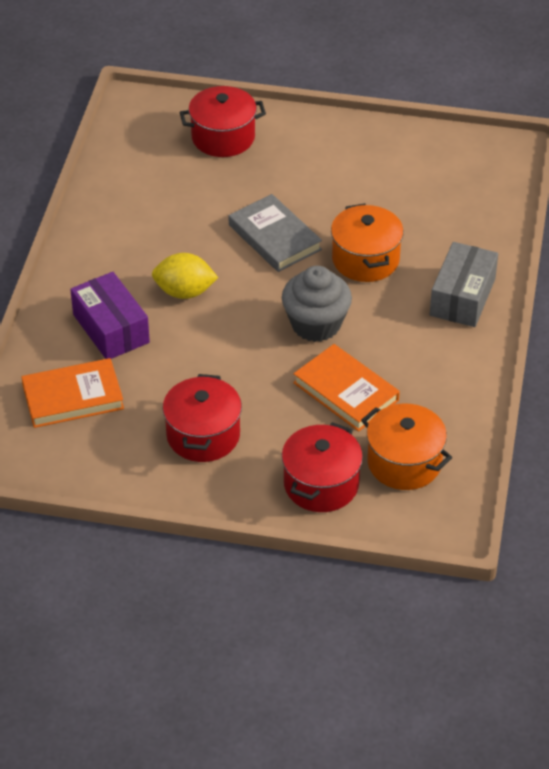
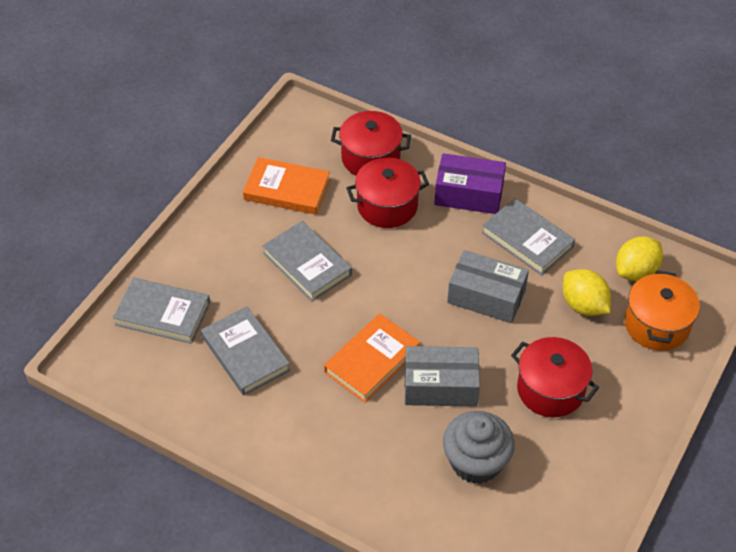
grey book: [229,194,322,272] = 1 -> [113,277,210,344] [201,306,290,396] [262,221,352,301] [482,198,575,275] = 4
grey box: [430,242,498,327] = 1 -> [405,346,480,407] [447,250,529,323] = 2
orange pot: [331,203,404,282] [361,403,452,490] = 2 -> [625,270,700,351] = 1
yellow lemon: [152,253,218,299] = 1 -> [563,269,611,316] [616,237,663,281] = 2

